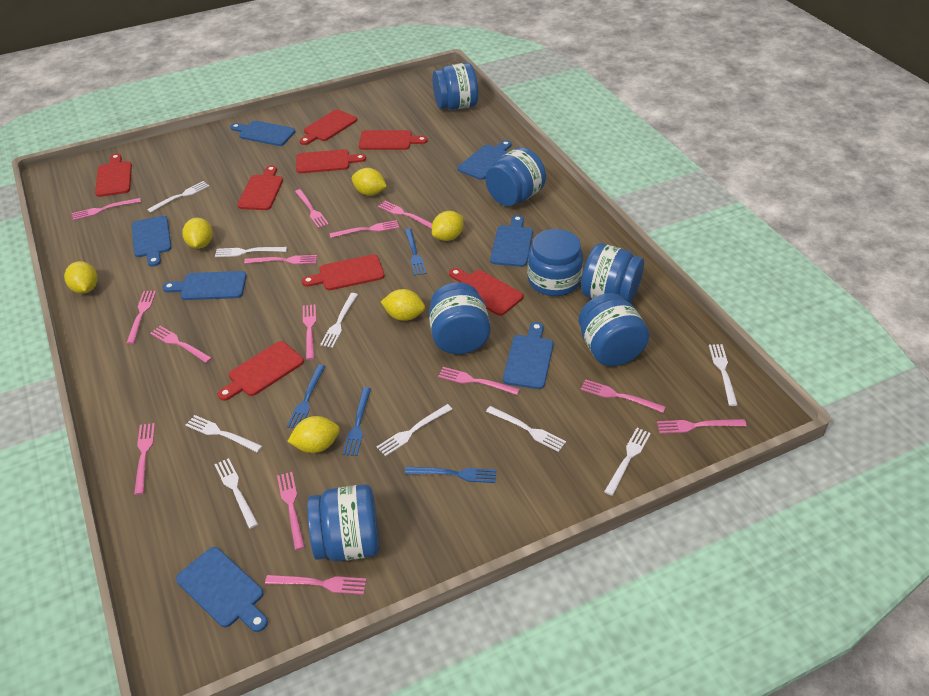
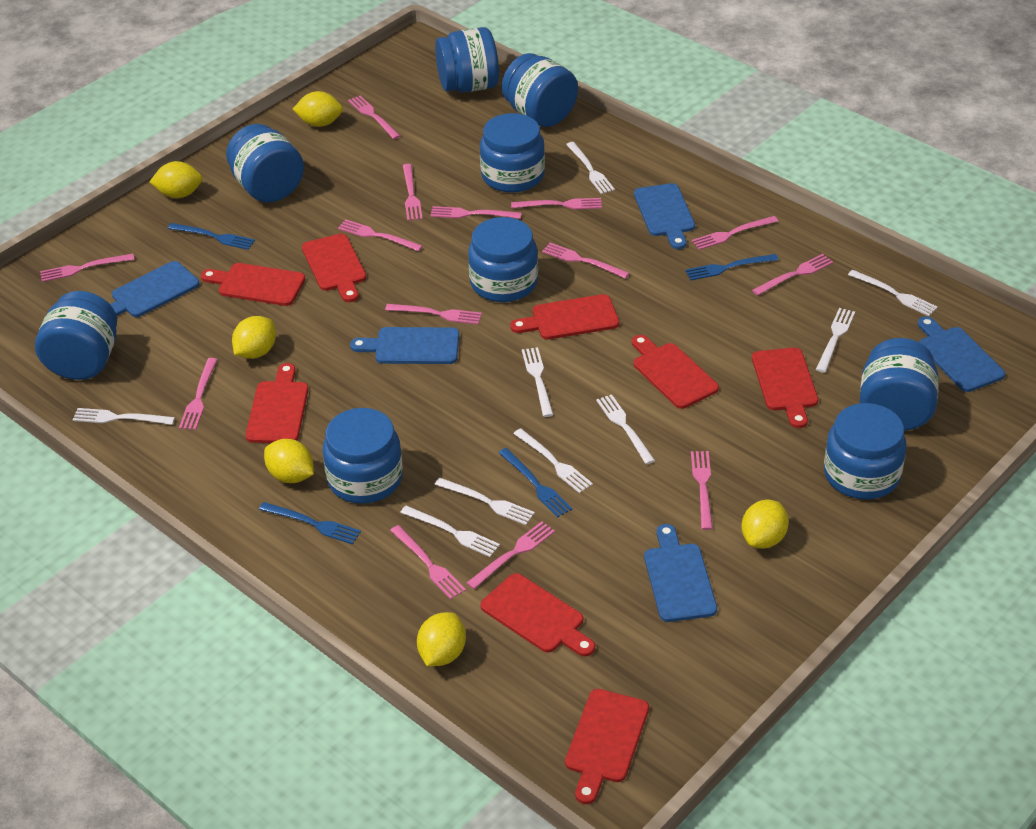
blue cutting board: [132,216,172,267] [163,271,247,300] [176,547,268,632] [230,121,295,146] [458,140,511,180] [490,215,533,267] [503,322,554,389] = 7 -> [110,261,200,317] [350,327,459,364] [634,183,695,249] [644,524,717,622] [918,316,1005,392] = 5
blue jar: [307,484,379,562] [429,282,491,354] [432,63,478,110] [485,147,546,206] [527,229,583,296] [579,293,649,366] [581,243,644,304] = 7 -> [35,291,117,380] [226,124,304,202] [323,408,403,504] [435,27,499,93] [468,217,538,302] [480,113,545,193] [502,53,578,127] [824,403,906,499] [860,338,939,431] = 9

